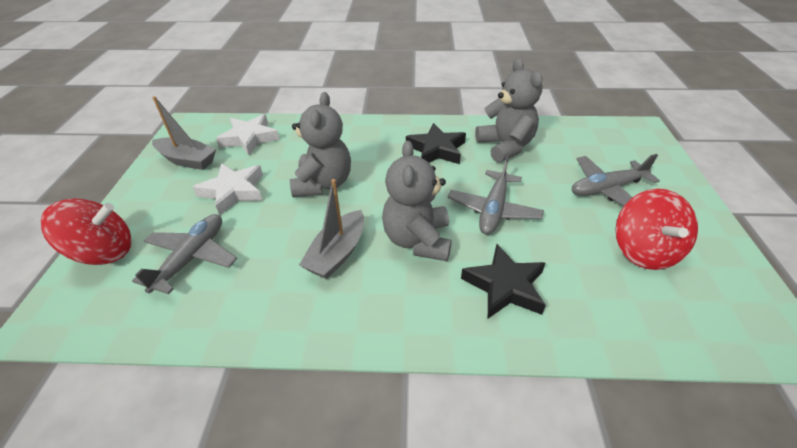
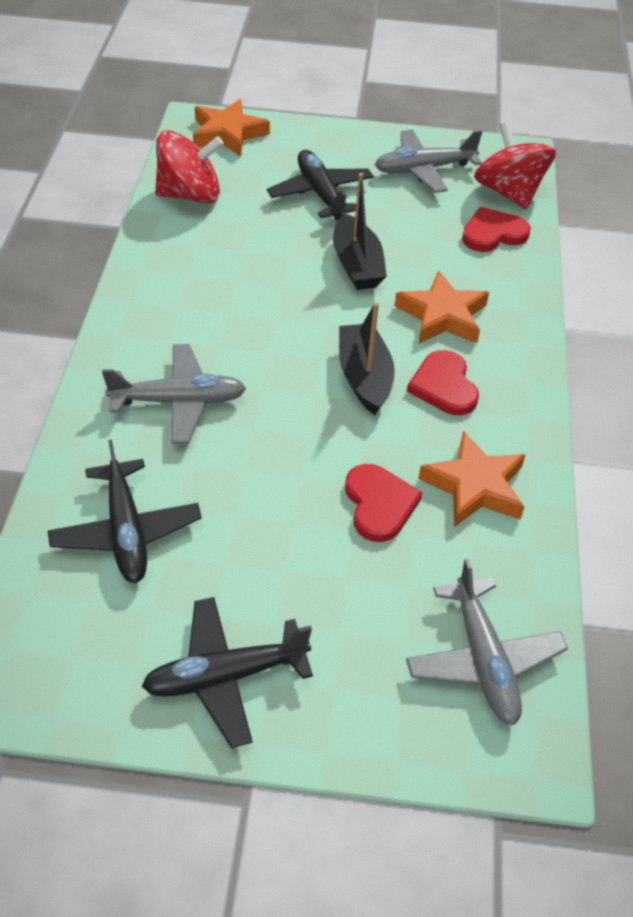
black boat: none = 0 -> [333,173,387,290] [339,302,395,415] = 2
black plane: none = 0 -> [48,440,202,583] [141,597,313,748] [267,150,374,220] = 3
black star: [406,123,466,164] [461,244,546,318] = 2 -> none = 0
grey boat: [152,96,216,170] [299,179,364,279] = 2 -> none = 0
grey teddy bear: [290,92,351,197] [382,141,452,261] [475,59,543,163] = 3 -> none = 0
orange star: none = 0 -> [193,99,270,157] [395,270,489,344] [418,431,525,527] = 3
red heart: none = 0 -> [345,464,423,542] [407,350,479,415] [462,207,531,252] = 3
white star: [193,163,263,215] [216,114,280,156] = 2 -> none = 0

